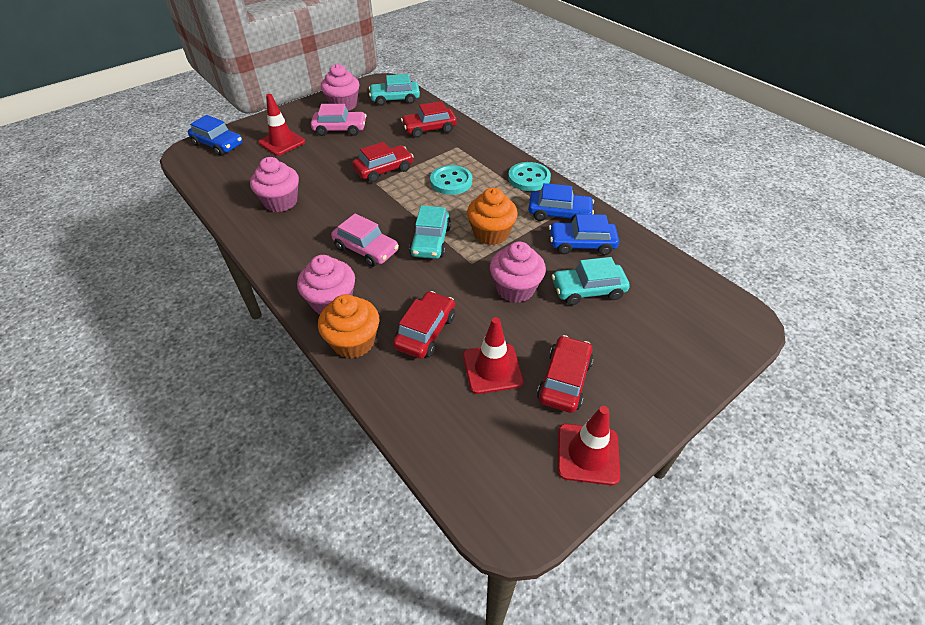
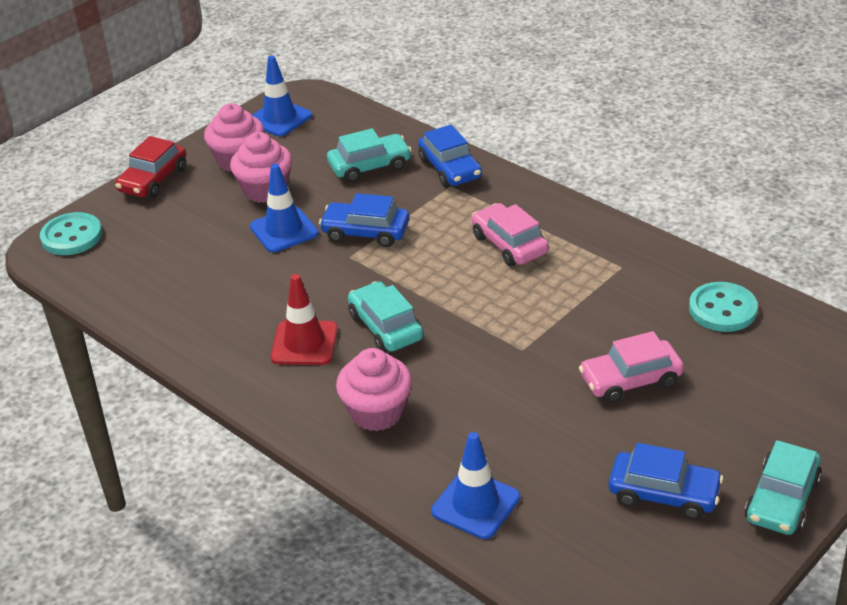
blue traffic cone: none = 0 -> [250,164,319,252] [252,56,312,136] [431,432,520,539] = 3
orange cupcake: [318,294,380,358] [467,188,518,245] = 2 -> none = 0
pink cupcake: [250,157,299,212] [297,255,355,314] [321,64,359,111] [490,242,546,303] = 4 -> [204,103,264,172] [230,132,292,203] [336,348,412,431] = 3
red car: [352,142,414,183] [393,291,455,359] [401,101,457,138] [537,335,593,413] = 4 -> [115,136,186,198] = 1
red traffic cone: [258,94,305,156] [463,317,524,394] [557,406,620,485] = 3 -> [271,274,338,365] = 1

